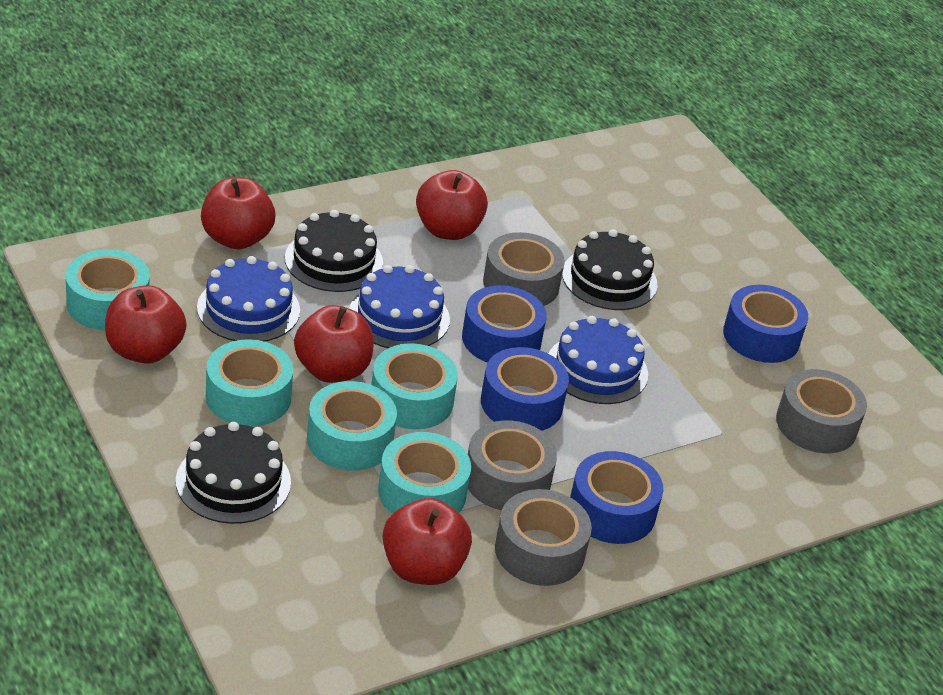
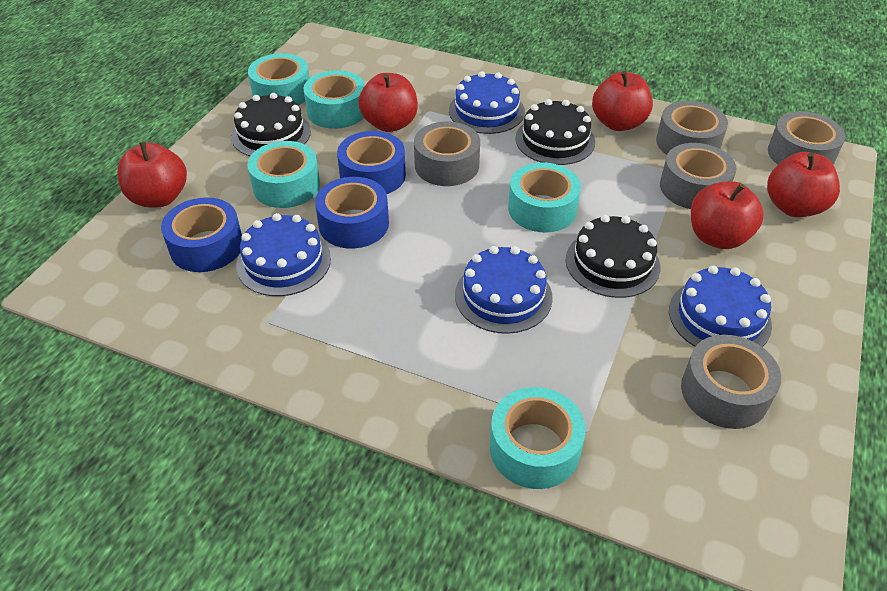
blue cake: [197,256,300,342] [349,265,450,348] [549,316,648,404] = 3 -> [236,213,331,296] [449,71,525,134] [455,246,553,334] [669,266,772,347] = 4
blue tape: [462,286,546,363] [481,347,569,431] [570,451,663,544] [723,285,808,363] = 4 -> [161,197,242,272] [315,177,389,248] [337,131,406,194] = 3
grey tape: [468,420,557,510] [483,232,565,306] [495,489,592,586] [776,369,867,453] = 4 -> [414,122,480,186] [656,101,728,155] [660,143,736,209] [681,335,781,429] [768,111,846,165] = 5

